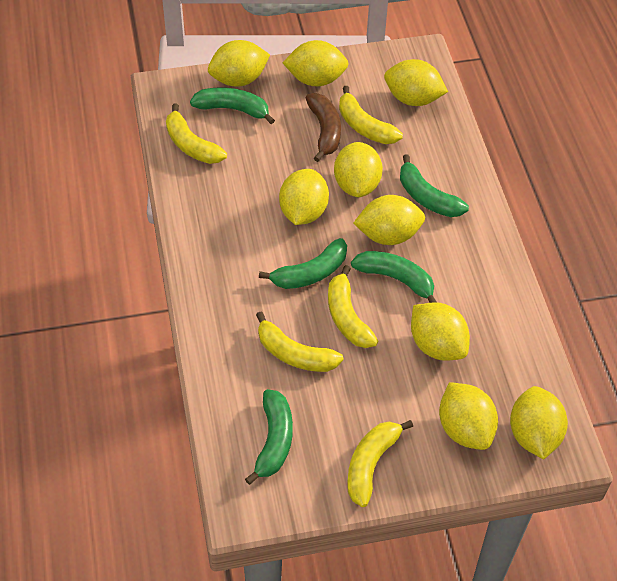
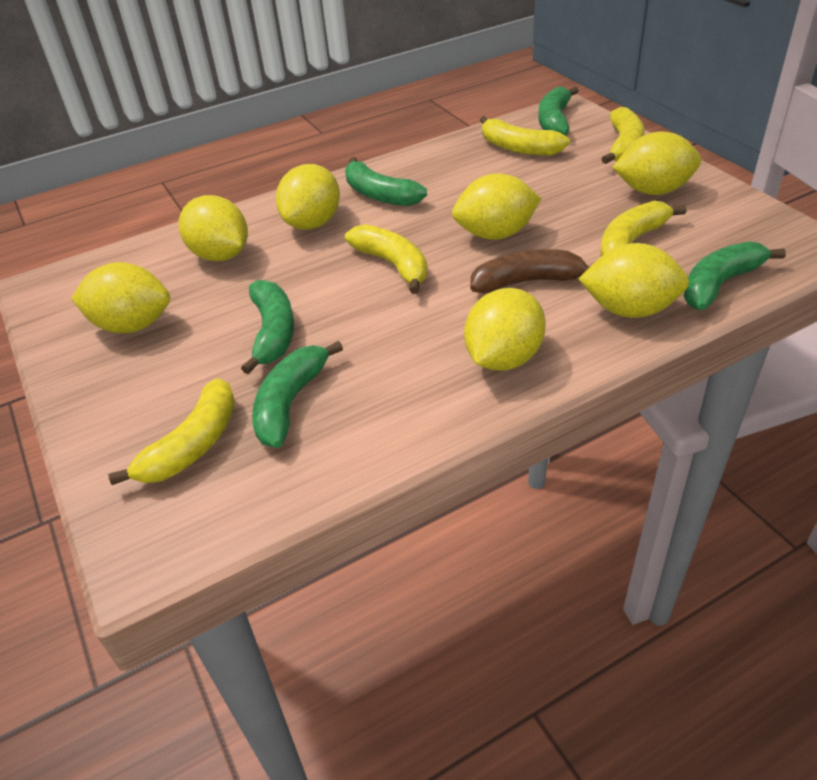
yellow lemon: [208,40,270,87] [279,169,329,225] [283,40,348,86] [334,142,383,197] [353,195,425,245] [384,59,448,106] [411,302,470,361] [439,382,498,450] [510,386,568,459] = 9 -> [71,262,170,333] [178,195,248,261] [276,164,340,230] [452,173,542,240] [464,288,546,371] [578,243,689,318] [612,132,701,195] = 7

